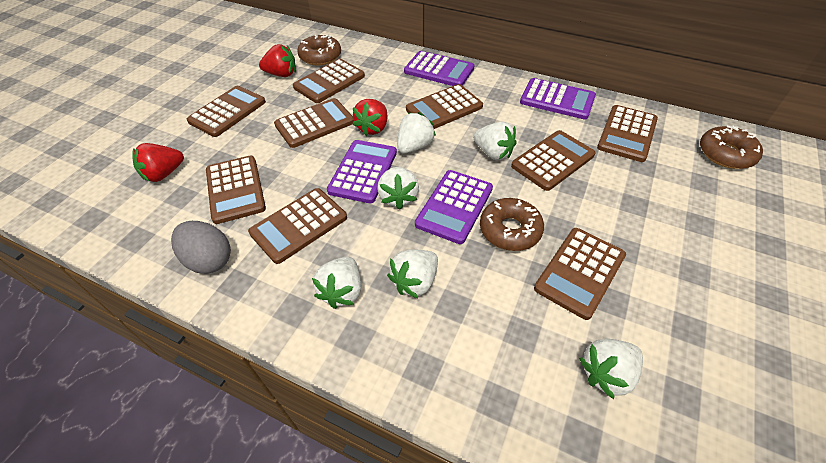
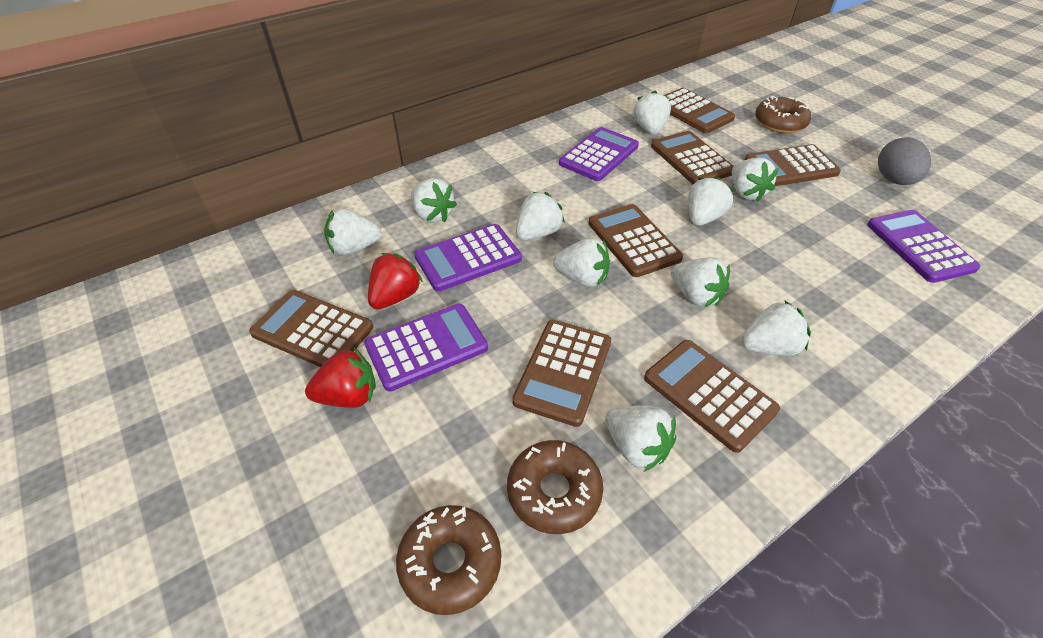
brown calculator: [187,86,266,137] [206,156,266,224] [248,188,347,264] [274,98,354,148] [293,59,365,103] [406,84,483,129] [511,130,595,191] [534,228,626,320] [597,105,658,162] = 9 -> [249,290,373,367] [512,320,611,427] [589,204,683,277] [644,340,780,453] [651,131,734,184] [664,88,735,133] [745,144,841,186] = 7
red strawberry: [132,143,184,182] [259,44,296,77] [353,99,388,136] = 3 -> [305,348,376,408] [368,253,423,309] = 2
white strawberry: [312,257,361,309] [377,167,419,210] [387,250,438,298] [397,112,436,153] [473,122,517,160] [579,339,643,399] = 6 -> [324,208,382,255] [411,178,457,222] [516,192,565,240] [553,238,610,287] [605,406,676,472] [634,91,671,135] [671,257,730,307] [688,176,734,226] [732,158,779,202] [741,300,811,356] = 10

